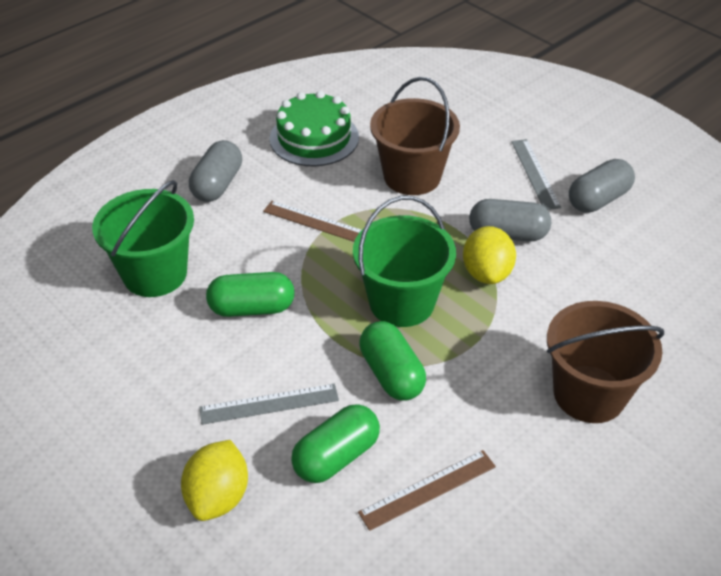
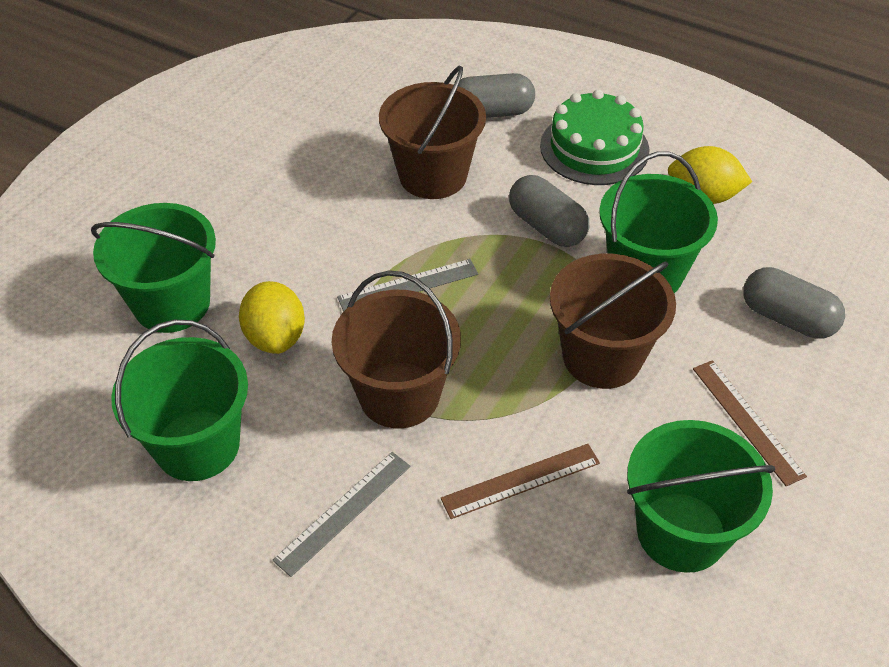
brown bucket: [370,77,460,195] [547,301,664,423] = 2 -> [332,270,461,428] [379,66,486,199] [550,254,676,389] = 3
green bucket: [92,180,194,297] [353,196,456,327] = 2 -> [91,203,216,333] [111,320,248,481] [599,151,718,293] [627,420,775,573] = 4
green capsule: [206,272,295,317] [291,404,380,483] [359,321,426,401] = 3 -> none = 0

